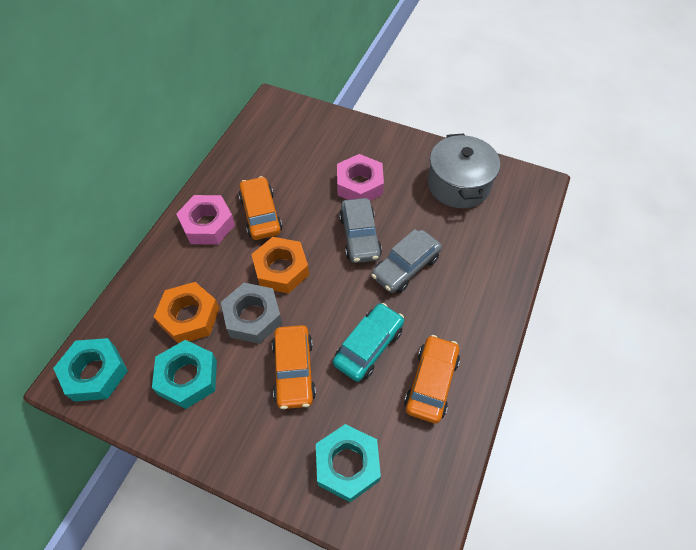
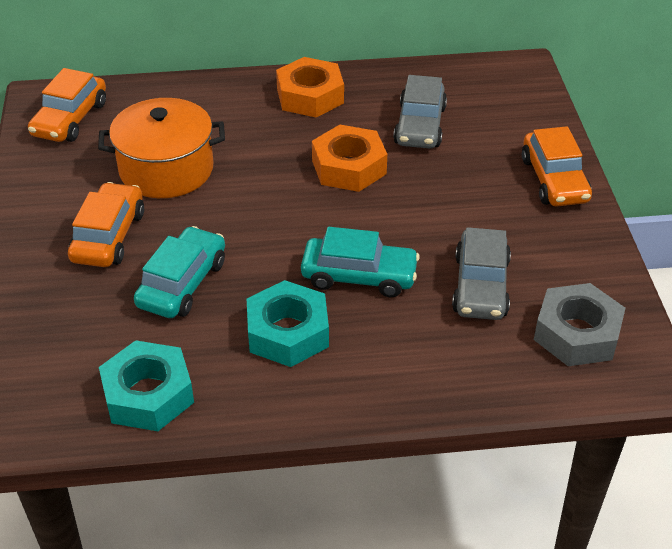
grey pot: [428,133,500,208] = 1 -> none = 0
orange pot: none = 0 -> [98,98,225,198] = 1
pink nut: [176,195,235,245] [337,154,384,201] = 2 -> none = 0
turquoise car: [333,303,404,382] = 1 -> [134,226,225,318] [301,227,420,297] = 2
turquoise nut: [53,338,128,402] [152,340,217,409] [316,424,381,502] = 3 -> [99,340,194,431] [247,280,329,367] = 2

